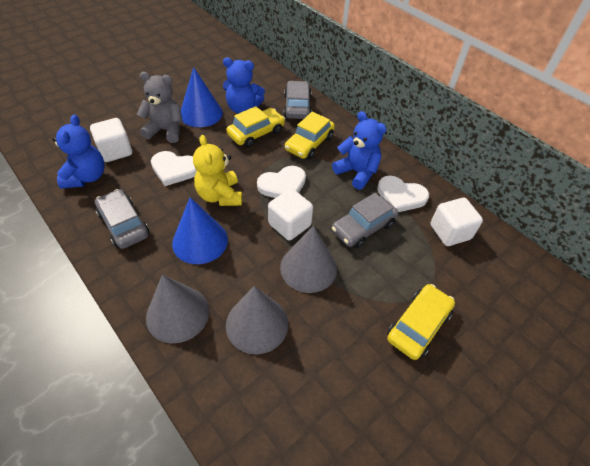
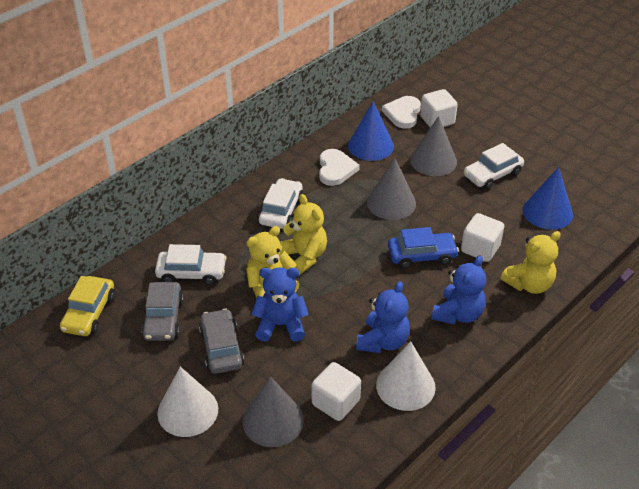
blue car: none = 0 -> [388,227,459,269] = 1
grey car: [95,189,149,249] [284,81,312,119] [332,193,399,248] = 3 -> [141,282,184,341] [199,309,244,374] = 2
grey teddy bear: [137,72,182,143] = 1 -> none = 0
white car: none = 0 -> [155,244,227,285] [258,178,303,229] [464,143,524,189] = 3
white cone: none = 0 -> [157,367,218,437] [376,341,436,411] = 2
white heart: [151,151,197,186] [257,166,306,198] [377,176,429,212] = 3 -> [319,149,360,186] [382,96,421,129] = 2
yellow car: [226,106,285,148] [285,112,335,159] [387,284,455,360] = 3 -> [60,276,115,336] = 1
yellow teddy bear: [193,135,242,206] = 1 -> [246,226,299,298] [280,194,327,275] [501,231,561,294] = 3

